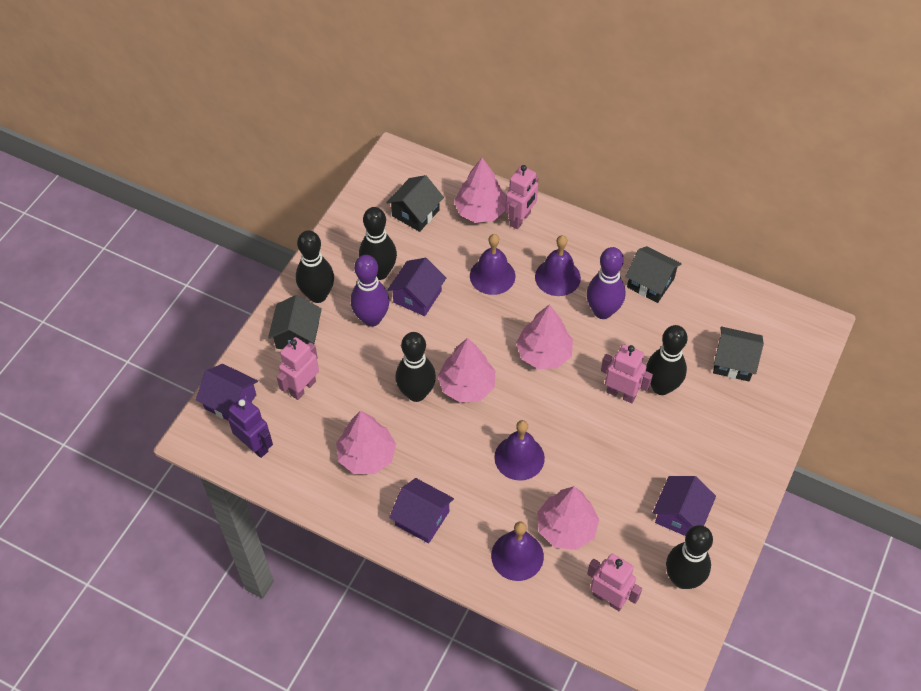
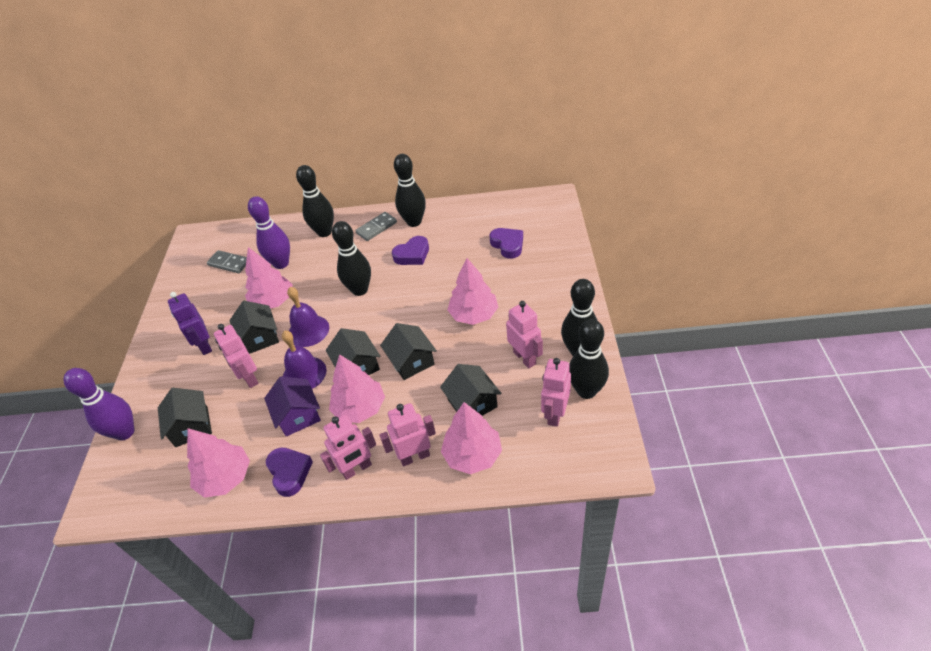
black house: [268,295,322,349] [386,175,444,232] [625,246,682,303] [713,326,764,381] = 4 -> [158,388,212,447] [229,301,279,354] [326,328,380,375] [380,323,437,380] [440,364,502,416] = 5
grey domino: none = 0 -> [207,250,247,273] [355,212,397,241] = 2
pink robot: [277,337,319,400] [505,165,539,229] [587,553,642,611] [601,344,653,403] = 4 -> [214,324,259,388] [320,415,376,480] [379,403,436,466] [506,301,543,368] [541,358,571,427] = 5
purple bell: [470,234,515,295] [491,521,544,581] [494,420,545,481] [535,235,581,296] = 4 -> [282,331,327,389] [287,287,329,347] = 2
purple heart: none = 0 -> [266,448,313,497] [392,236,429,265] [490,228,523,259] = 3
purple house: [196,364,258,420] [387,258,446,316] [389,478,454,543] [653,476,716,536] = 4 -> [264,377,321,437] = 1

